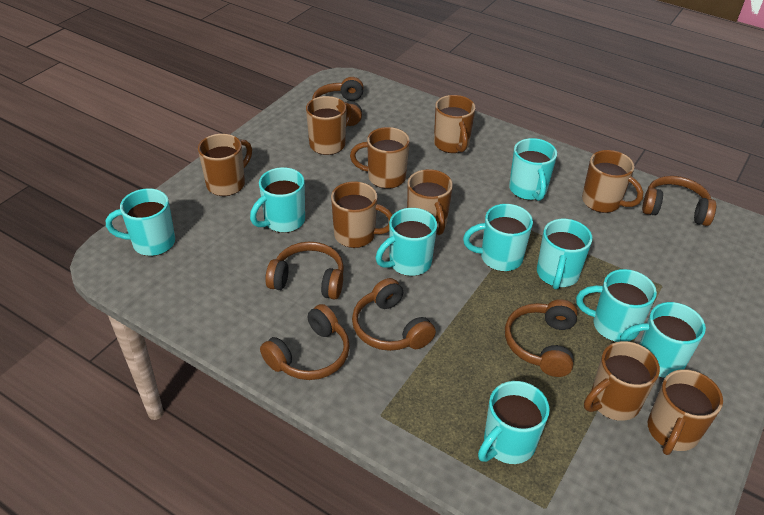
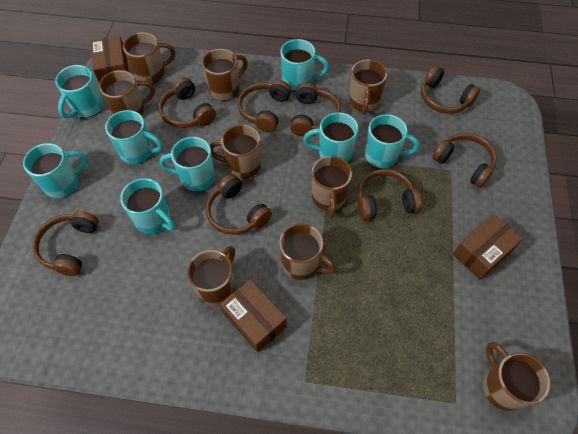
brown box: none = 0 -> [90,35,129,83] [220,279,287,352] [453,214,523,280] = 3
brown headphones: [260,304,350,380] [265,242,344,299] [312,77,364,126] [352,278,436,351] [505,299,577,377] [642,176,716,226] = 6 -> [32,211,99,276] [158,77,216,128] [206,174,272,235] [238,80,291,132] [290,83,341,136] [358,169,422,221] [421,65,480,114] [432,133,497,188] = 8
turquoise mug: [106,188,175,256] [250,167,305,233] [376,208,437,276] [463,204,533,272] [478,381,550,464] [509,138,557,201] [537,219,592,289] [576,269,657,342] [620,302,706,378] = 9 -> [23,143,87,198] [55,65,103,119] [105,110,163,164] [120,178,175,234] [160,137,215,191] [280,39,329,91] [303,112,359,162] [365,114,419,168] = 8

